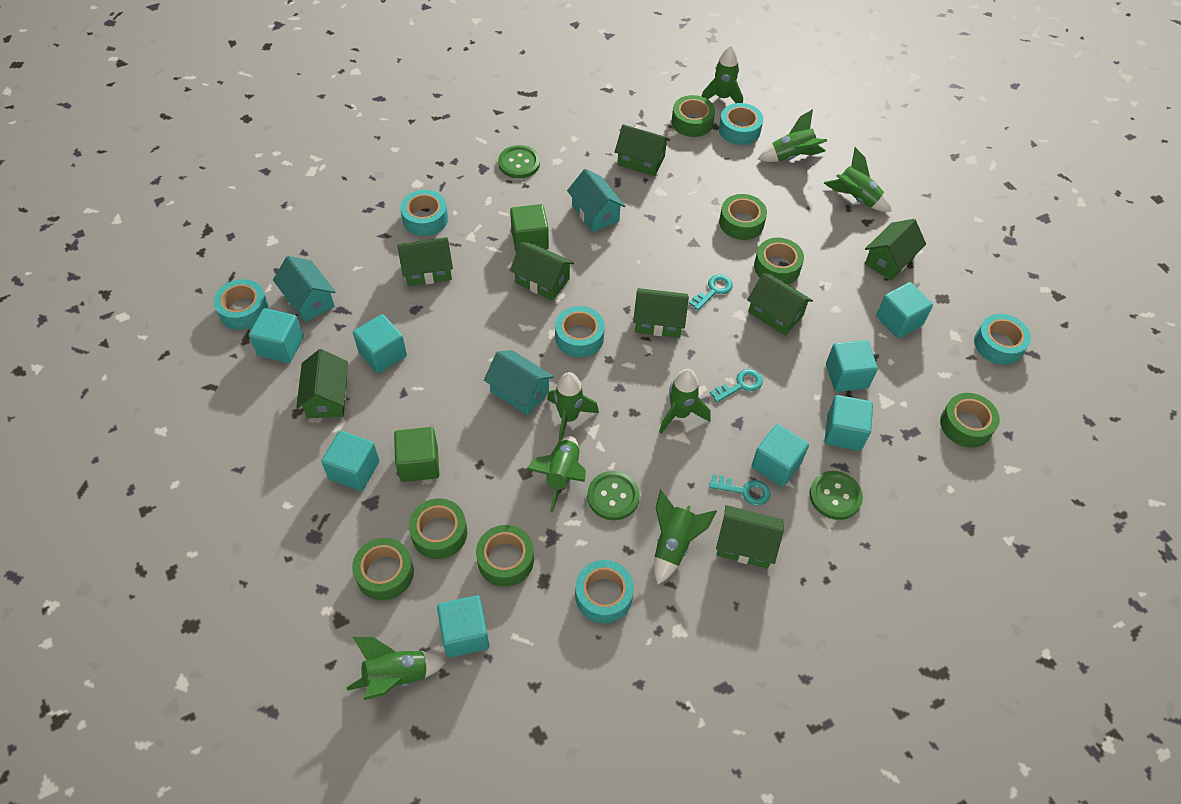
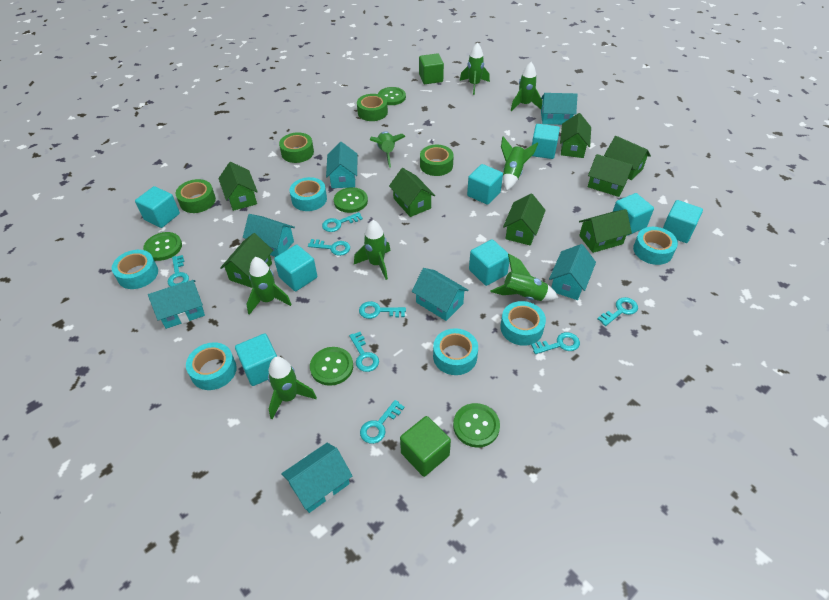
green button: [498,145,540,179] [587,471,640,520] [809,471,863,520] = 3 -> [143,232,182,261] [310,347,353,386] [334,187,368,213] [378,87,406,105] [453,403,500,448] = 5
green tape: [352,538,414,600] [409,498,467,559] [476,525,534,587] [672,95,715,137] [719,194,767,240] [754,238,804,284] [940,393,1000,448] = 7 -> [176,179,216,213] [279,132,314,163] [357,94,388,121] [420,145,454,176] = 4
turquoise house: [273,256,336,322] [484,350,554,415] [567,169,625,232] = 3 -> [148,280,205,329] [243,214,295,257] [281,443,352,513] [326,142,357,188] [412,268,468,321] [541,93,578,125] [549,244,596,300] = 7
turquoise key: [689,274,733,310] [709,475,770,506] [710,369,763,403] = 3 -> [168,255,189,287] [308,239,350,256] [322,212,363,232] [349,332,379,372] [359,301,406,319] [360,400,405,444] [531,332,580,354] [598,297,638,326] = 8

